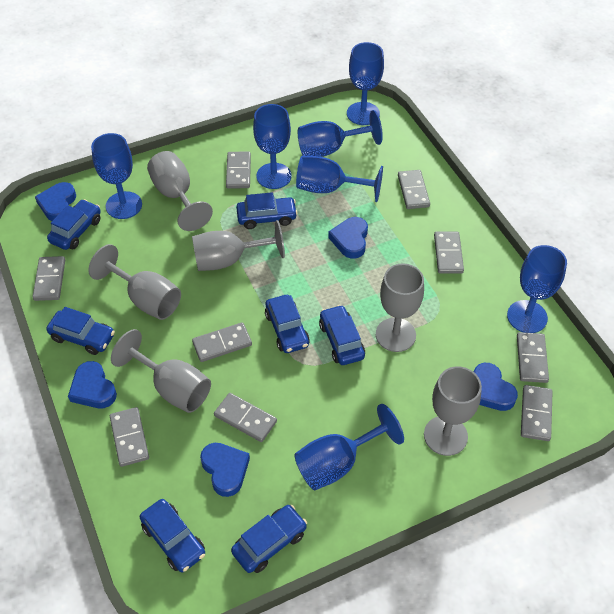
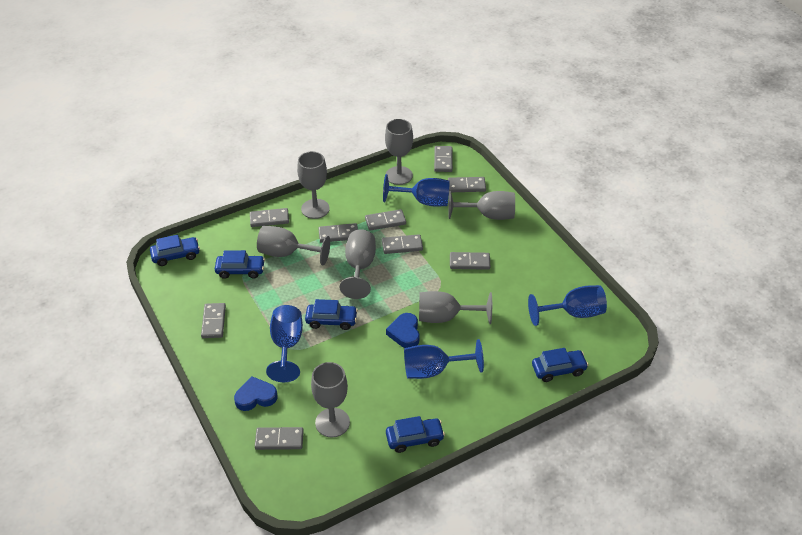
blue car: [46,307,115,355] [47,199,101,250] [140,499,205,572] [231,505,307,573] [236,192,298,229] [265,295,310,353] [319,305,365,365] = 7 -> [150,235,200,266] [215,250,265,279] [305,299,358,330] [386,416,445,453] [532,348,589,382] = 5
blue goblet: [91,133,142,219] [253,104,292,189] [295,404,404,490] [296,156,383,202] [298,110,383,157] [347,42,384,125] [507,245,567,333] = 7 -> [266,305,303,382] [383,174,450,207] [404,339,484,379] [528,285,607,326] = 4
blue heart: [35,182,76,221] [68,361,117,408] [200,443,250,497] [328,217,368,259] [474,363,518,411] = 5 -> [234,376,277,411] [386,313,420,348] = 2
grey goblet: [88,244,181,320] [111,329,211,413] [147,151,213,231] [192,220,285,271] [376,263,424,352] [424,366,482,456] = 6 -> [257,226,330,265] [297,151,330,219] [311,362,350,438] [340,229,376,299] [385,119,413,185] [419,291,492,324] [449,190,515,220] = 7

